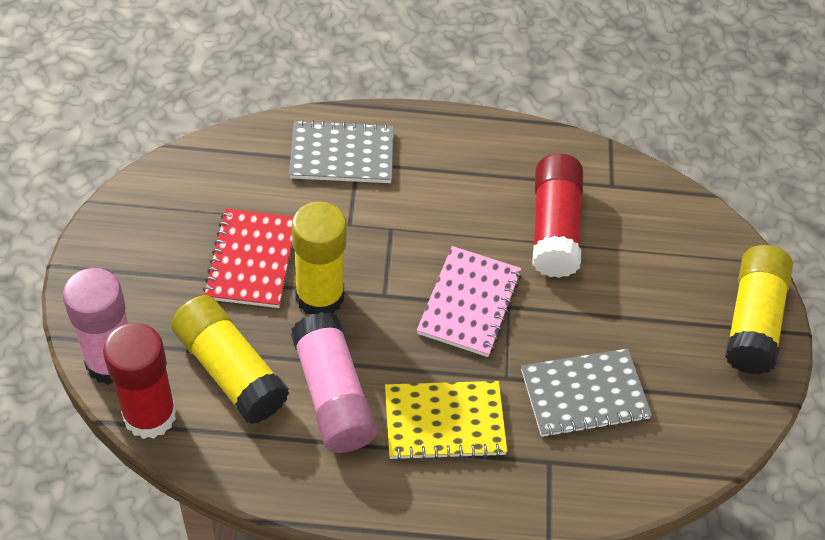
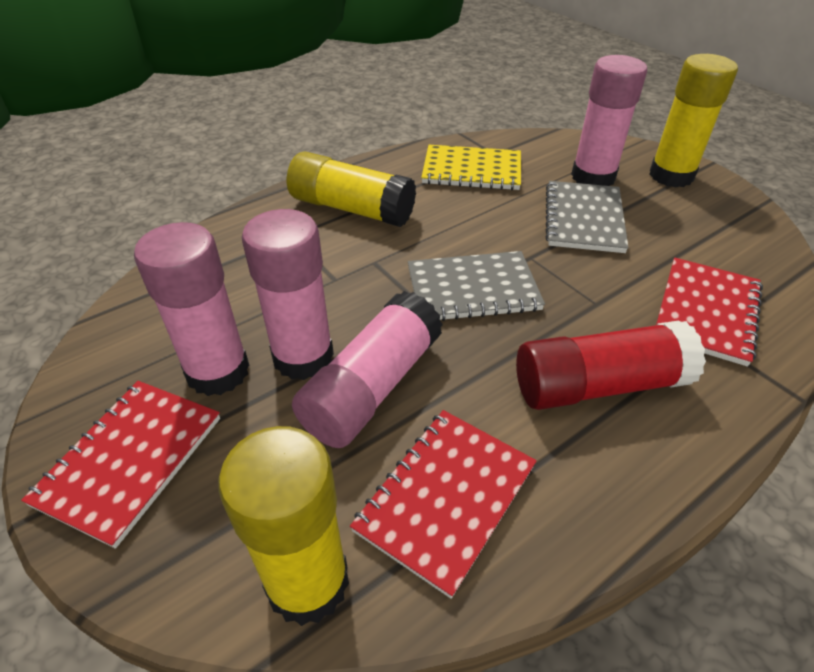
pink glue stick: [63,268,128,385] [291,312,377,453] = 2 -> [134,222,249,396] [242,209,334,380] [292,291,443,448] [571,55,648,186] = 4
pink notebook: [417,246,522,357] = 1 -> none = 0
red glue stick: [103,323,176,439] [532,154,583,278] = 2 -> [516,321,706,410] = 1
red notebook: [203,209,293,308] = 1 -> [21,381,220,549] [350,410,537,599] [656,257,763,367] = 3

